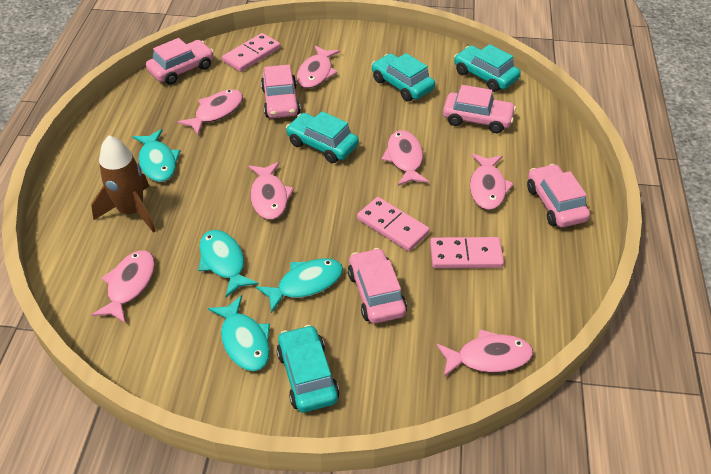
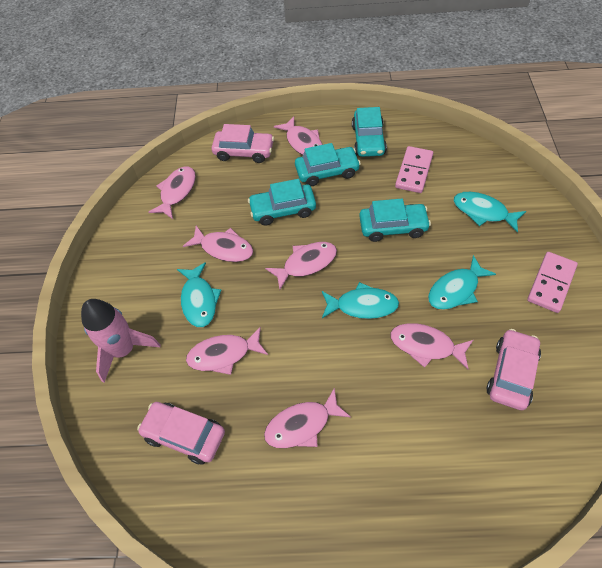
brown rocket: [91,135,156,233] = 1 -> none = 0
pink car: [146,38,214,85] [261,65,301,118] [348,248,407,323] [443,85,516,133] [527,164,590,227] = 5 -> [137,402,225,465] [212,124,274,163] [486,329,541,410] = 3
pink domino: [222,33,280,72] [357,197,430,251] [430,237,504,268] = 3 -> [395,146,433,193] [527,252,578,313] = 2
pink rocket: none = 0 -> [81,299,161,382] = 1

